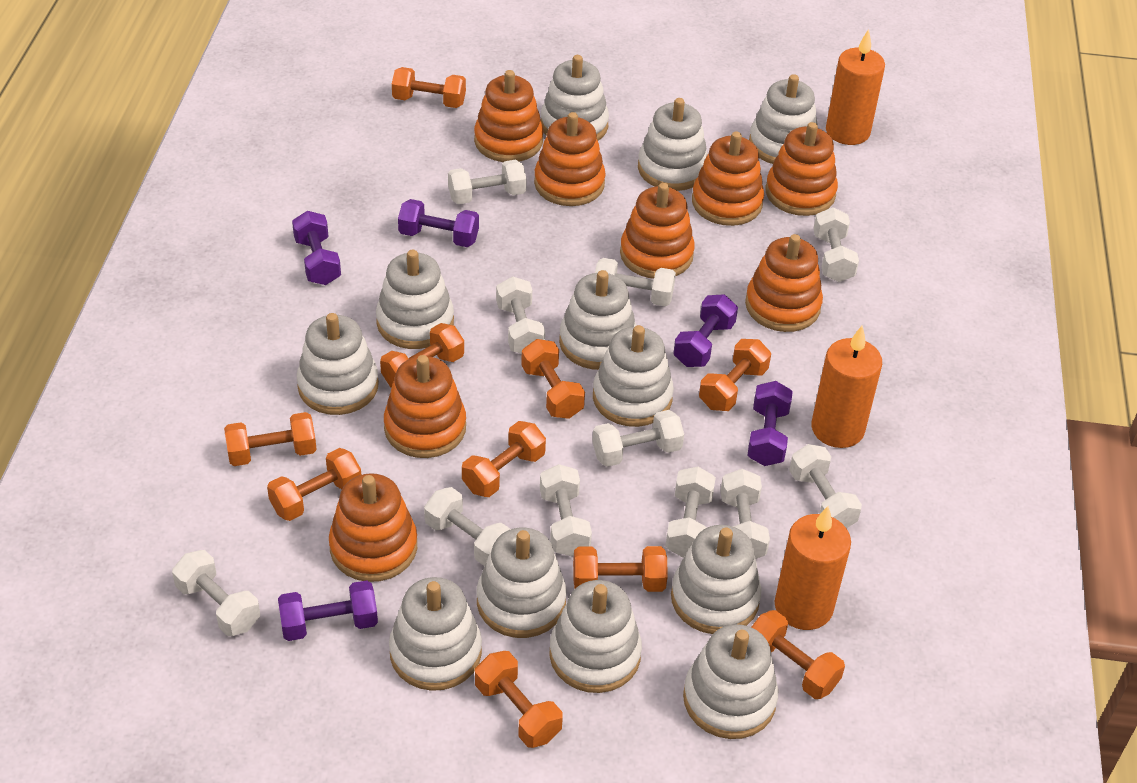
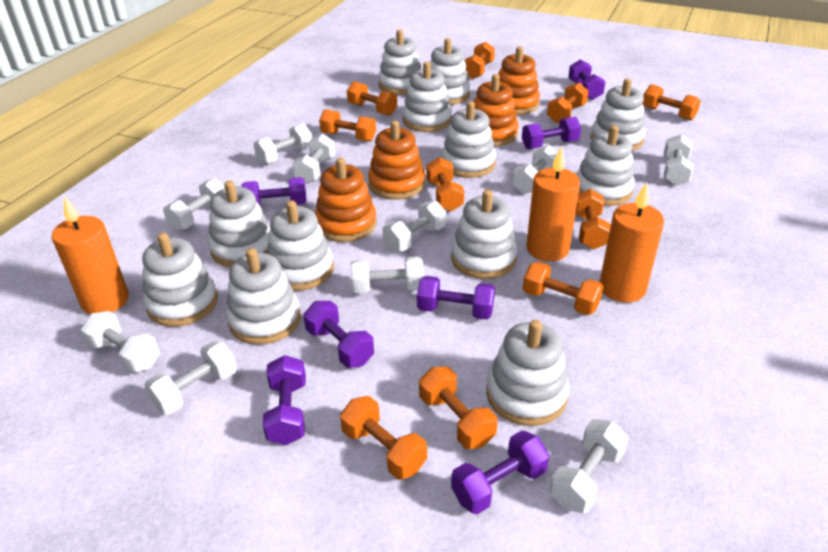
orange stacking toy: [329,473,417,582] [384,355,466,458] [474,70,544,162] [534,112,606,206] [620,183,695,279] [692,131,764,226] [745,234,823,332] [765,122,838,216] = 8 -> [315,158,377,242] [368,120,425,200] [474,74,519,146] [498,47,540,115] = 4
purple dumbbell: [278,580,378,641] [292,211,341,285] [398,199,479,247] [673,294,738,367] [747,381,793,466] = 5 -> [241,177,307,205] [263,355,306,445] [303,301,374,368] [417,276,495,320] [451,430,549,514] [522,117,581,149] [568,59,605,100] = 7
white dumbbell: [172,550,260,636] [424,487,511,566] [448,160,527,204] [496,276,545,354] [540,464,592,556] [592,410,684,467] [595,258,676,307] [665,467,716,558] [720,469,770,559] [789,444,862,528] [813,207,859,282] = 11 -> [81,311,160,373] [144,341,237,414] [163,178,225,231] [254,124,312,165] [292,134,336,184] [351,257,424,293] [382,201,446,252] [512,145,558,194] [550,419,629,513] [664,134,694,186] = 10

